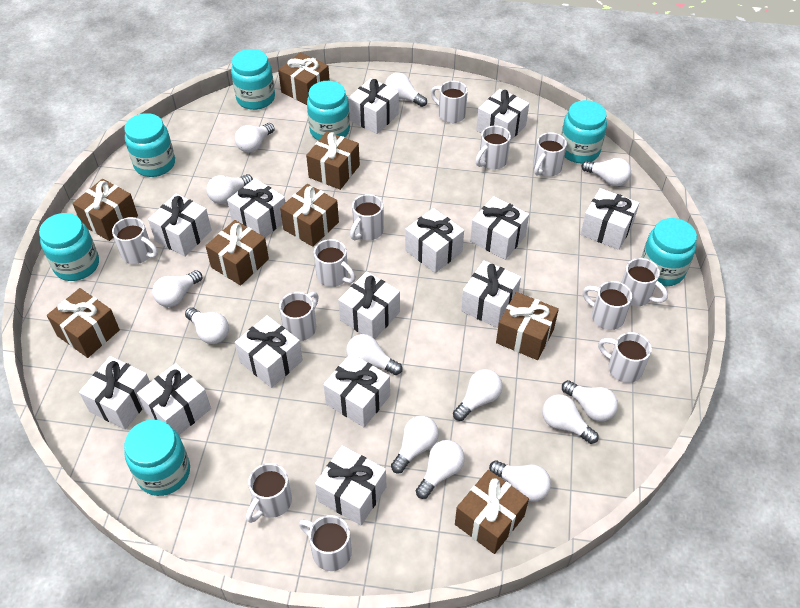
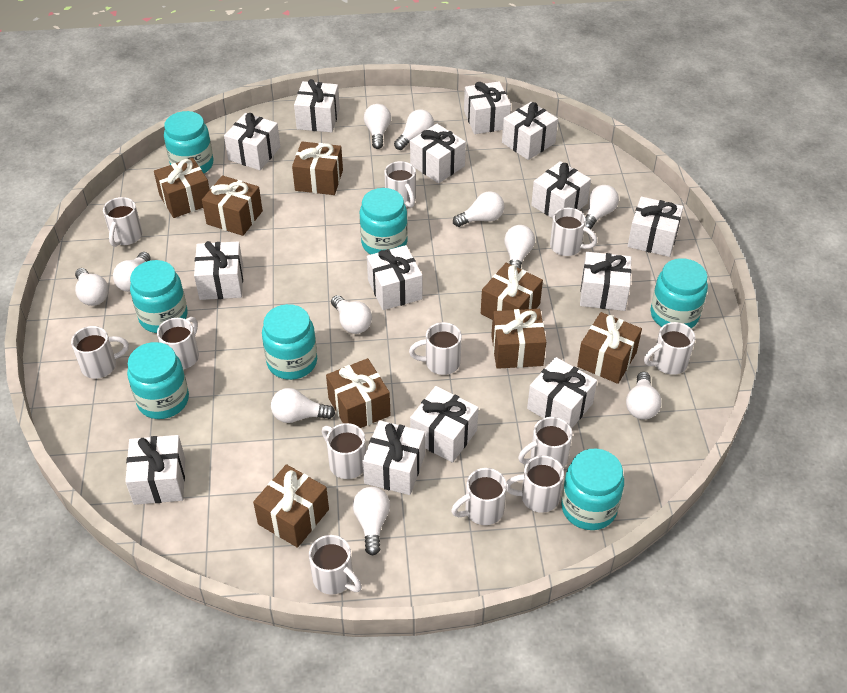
white light bulb: [153,270,202,307] [185,307,229,344] [207,174,253,204] [235,123,275,153] [346,334,402,375] [385,73,427,107] [391,416,439,474] [416,440,465,499] [453,369,503,421] [489,460,551,502] [542,394,599,444] [562,380,618,422] [582,158,631,186] = 13 -> [75,268,109,306] [113,252,151,292] [271,388,335,423] [331,295,372,334] [353,487,390,556] [364,104,391,149] [394,109,434,150] [453,191,504,227] [504,225,535,269] [585,185,619,229] [626,372,662,420] = 11

